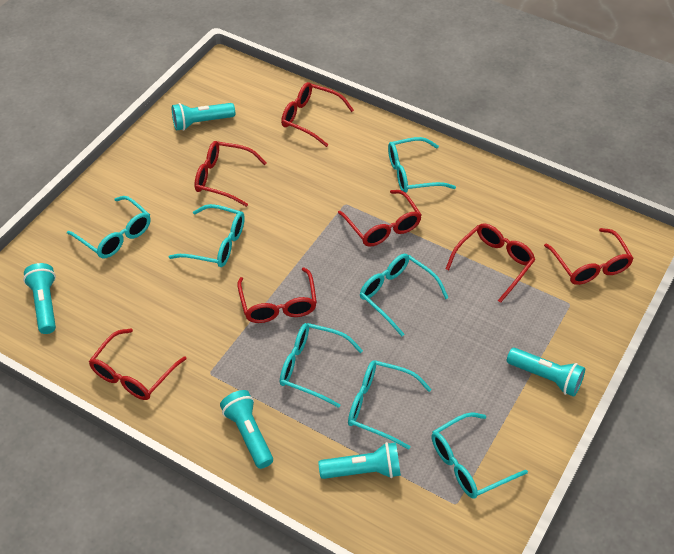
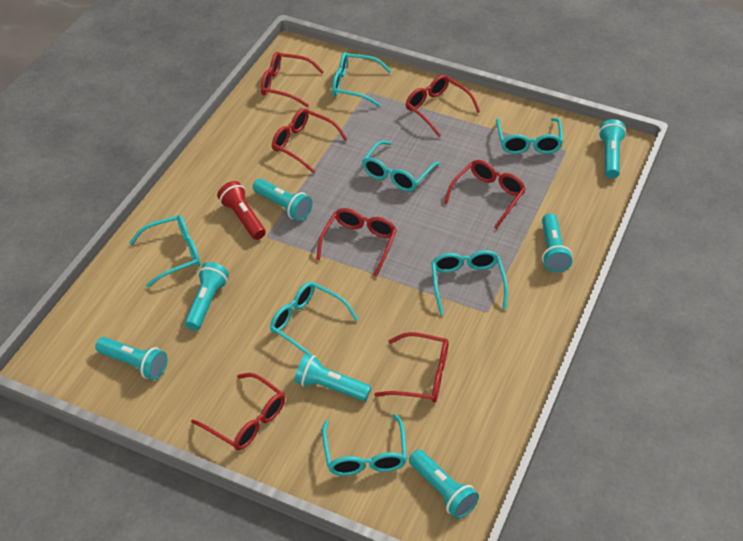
red flashlight: none = 0 -> [217,181,266,240] = 1
turquoise flashlight: [23,263,56,334] [172,103,235,131] [220,390,273,469] [318,442,401,479] [507,348,585,397] = 5 -> [95,337,167,380] [185,262,229,331] [253,179,312,221] [295,354,371,401] [409,449,479,519] [542,213,572,273] [598,119,626,178] = 7

